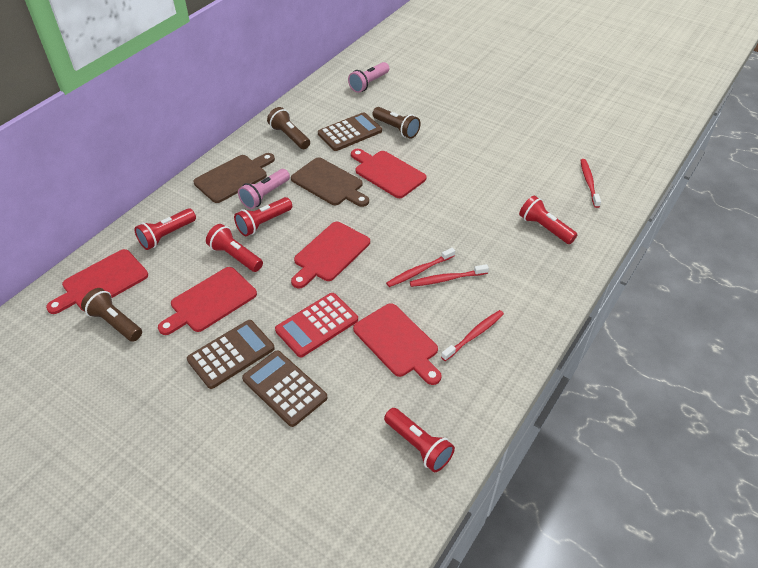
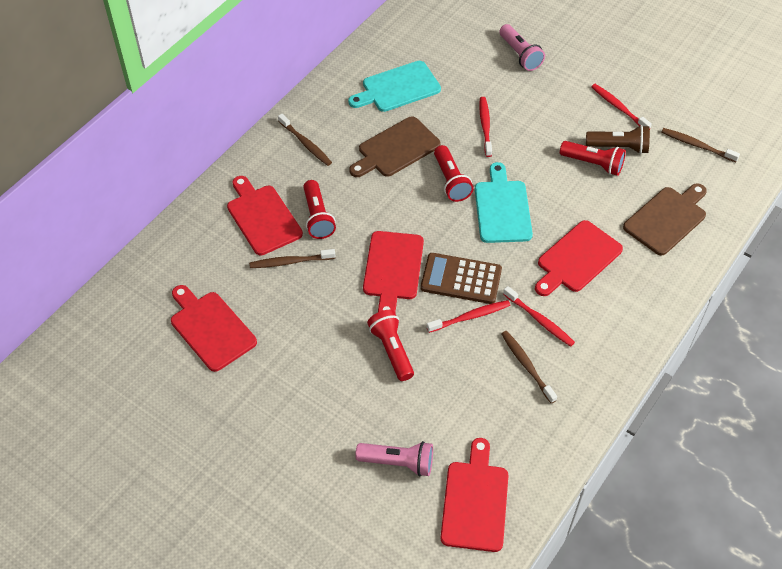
brown calculator: [187,320,275,389] [242,350,328,427] [318,112,382,151] = 3 -> [421,253,502,304] = 1
brown flashlight: [81,288,142,342] [267,107,310,149] [372,107,421,139] = 3 -> [586,125,650,154] = 1
brown toothbrush: none = 0 -> [249,249,335,268] [278,114,332,166] [501,331,557,403] [661,128,740,162] = 4
red calculator: [275,293,358,357] = 1 -> none = 0
red flashlight: [134,208,196,250] [206,224,263,272] [234,197,292,236] [384,408,455,472] [519,195,577,244] = 5 -> [303,180,336,239] [367,310,414,381] [434,145,474,202] [560,141,626,176] = 4
turquoise cutting board: none = 0 -> [348,61,441,112] [475,162,533,243] = 2

